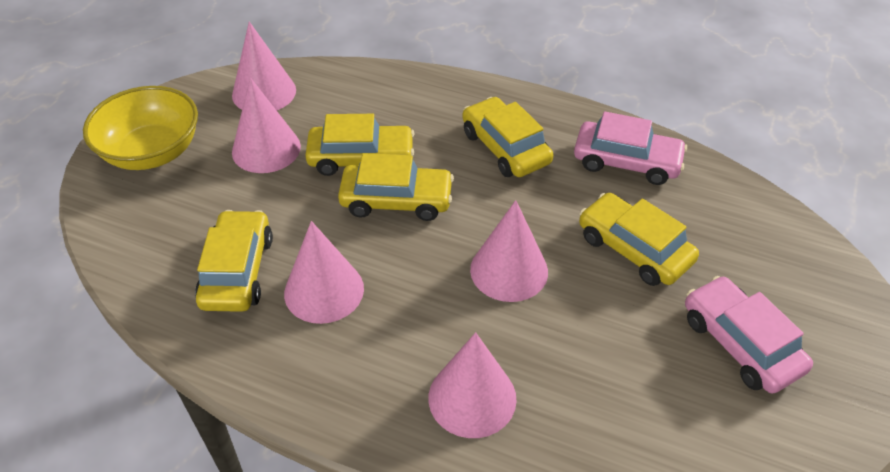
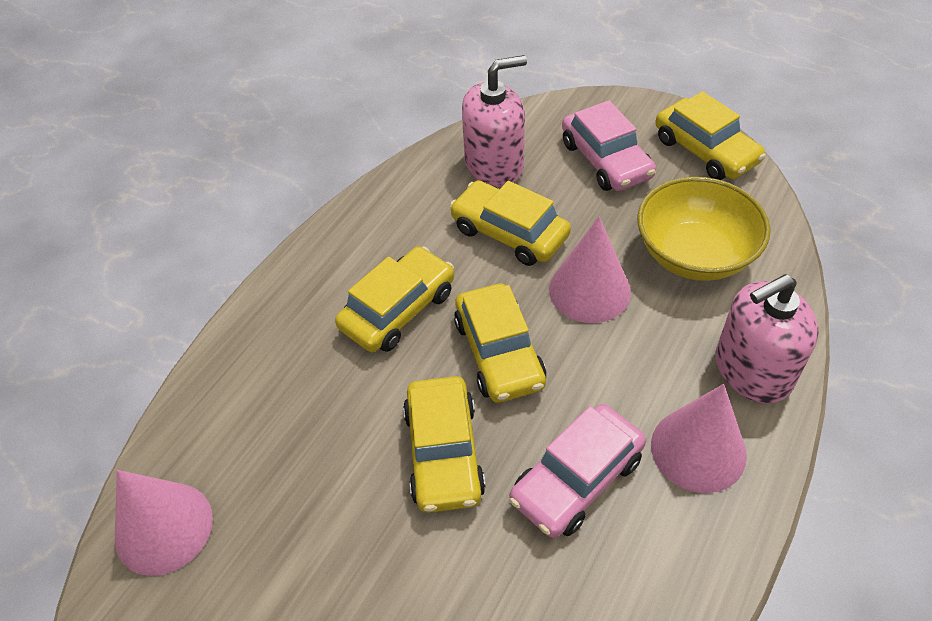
pink cone: [232,22,296,110] [232,78,301,173] [284,221,364,324] [428,332,517,438] [470,200,548,302] = 5 -> [115,470,213,576] [549,217,631,323] [651,384,747,493] = 3
pink soap dispenser: none = 0 -> [462,55,527,187] [715,274,818,403] = 2

